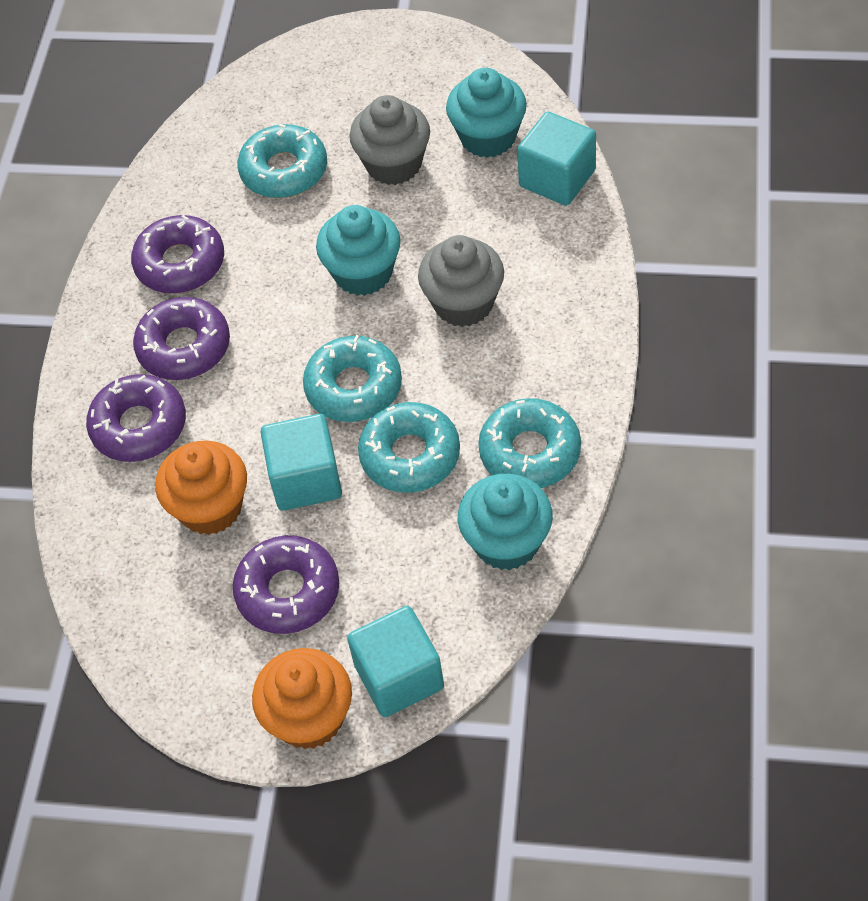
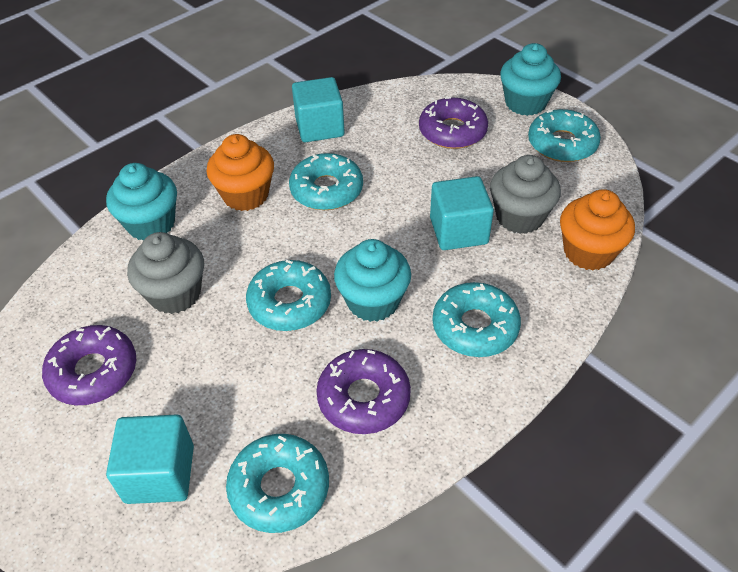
purple donut: [86,374,186,462] [131,215,224,294] [133,297,230,380] [233,535,339,634] = 4 -> [42,325,136,405] [316,349,411,434] [419,97,488,149] = 3
turquoise donut: [237,124,327,198] [303,335,402,422] [358,402,460,493] [478,398,581,488] = 4 -> [226,434,329,533] [246,260,331,331] [289,153,363,210] [432,282,521,357] [528,109,601,162] = 5

